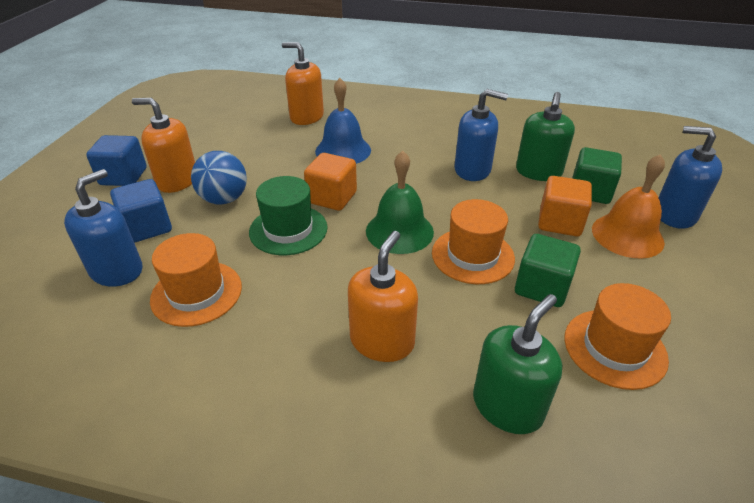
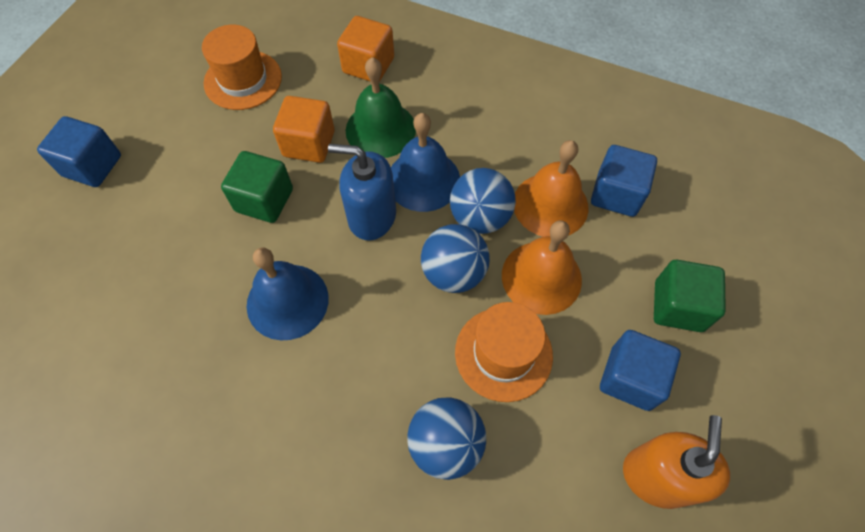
blue ball: [191,151,247,205] = 1 -> [407,397,486,480] [421,224,490,293] [450,168,516,234] = 3
blue bell: [315,78,371,164] = 1 -> [247,247,329,340] [391,113,460,212] = 2
blue cube: [86,135,147,186] [110,179,172,243] = 2 -> [37,116,121,187] [591,145,657,217] [600,330,681,411] = 3
blue soap dispenser: [64,169,143,287] [454,89,508,181] [658,126,722,229] = 3 -> [328,144,396,241] = 1
green hat: [249,176,328,255] = 1 -> none = 0
green soap dispenser: [473,294,562,434] [516,92,575,181] = 2 -> none = 0
orange bell: [592,154,665,259] = 1 -> [502,220,582,315] [514,140,589,237] = 2
orange hat: [150,233,242,327] [432,199,515,284] [564,283,671,390] = 3 -> [202,25,282,110] [455,302,553,402] = 2
orange soap dispenser: [132,98,195,193] [282,42,324,125] [348,231,418,362] = 3 -> [623,415,730,509] = 1

